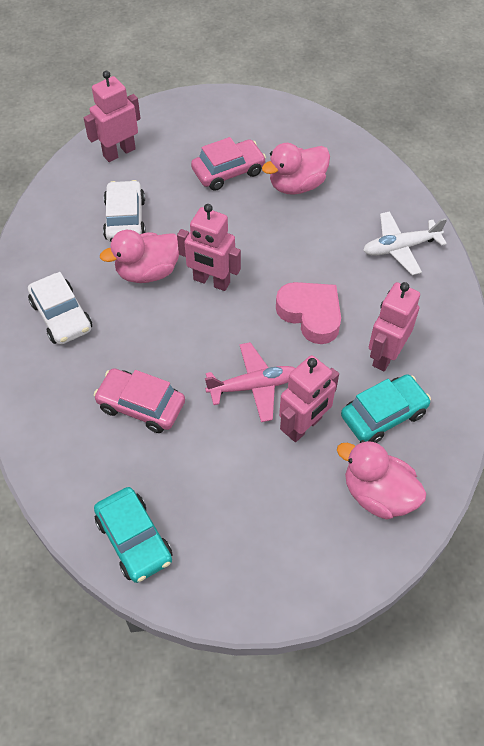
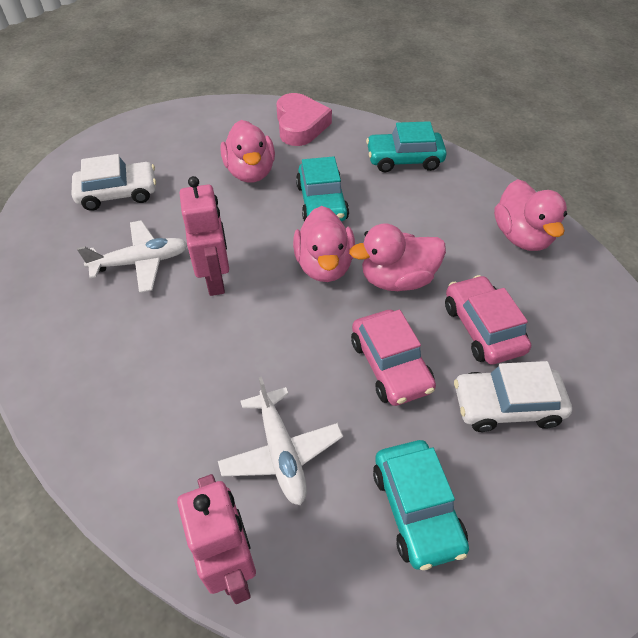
pink duck: [100,230,179,283] [262,143,330,195] [337,440,427,519] = 3 -> [220,120,275,183] [293,206,355,282] [349,223,446,291] [494,179,567,251] = 4
pink plane: [205,342,295,422] = 1 -> none = 0
pink robot: [84,71,141,162] [177,204,241,291] [279,355,339,442] [369,282,420,371] = 4 -> [177,474,256,604] [180,176,229,296] = 2
turquoise car: [94,487,172,583] [341,374,431,443] = 2 -> [296,156,349,222] [366,121,447,172] [373,440,469,570] = 3
white plane: [363,211,447,275] = 1 -> [77,220,187,293] [218,377,343,505] = 2

